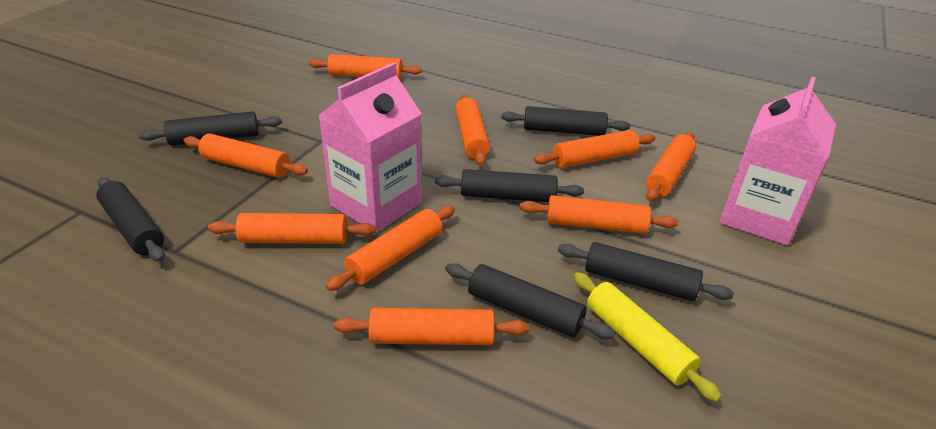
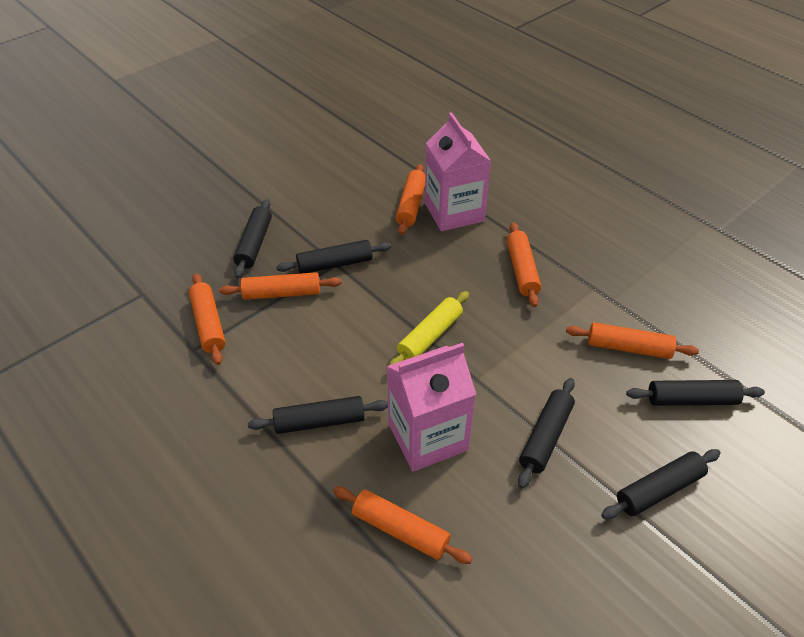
orange rolling pin: [183,133,308,178] [208,213,376,244] [309,54,422,79] [326,206,455,291] [334,308,529,345] [455,94,490,166] [520,195,678,234] [534,130,655,168] [646,132,696,202] = 9 -> [189,273,225,365] [219,272,341,300] [333,486,473,564] [396,164,425,235] [507,222,541,307] [566,323,699,359] = 6

